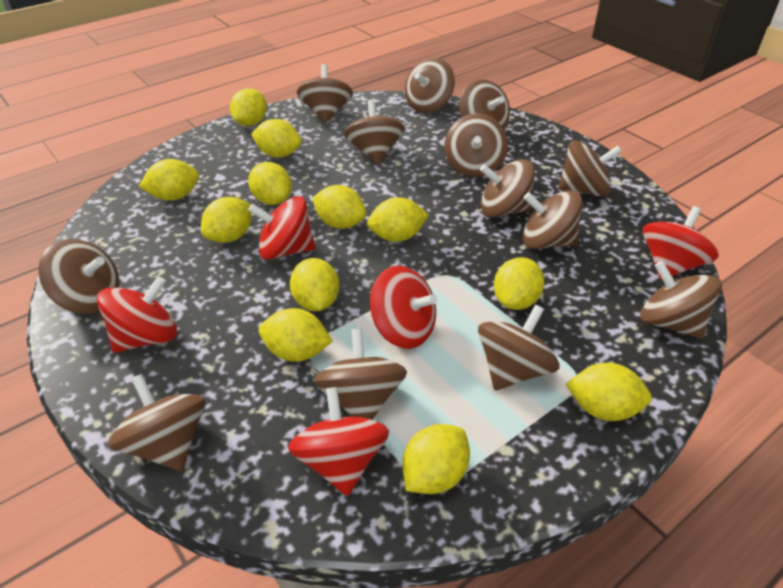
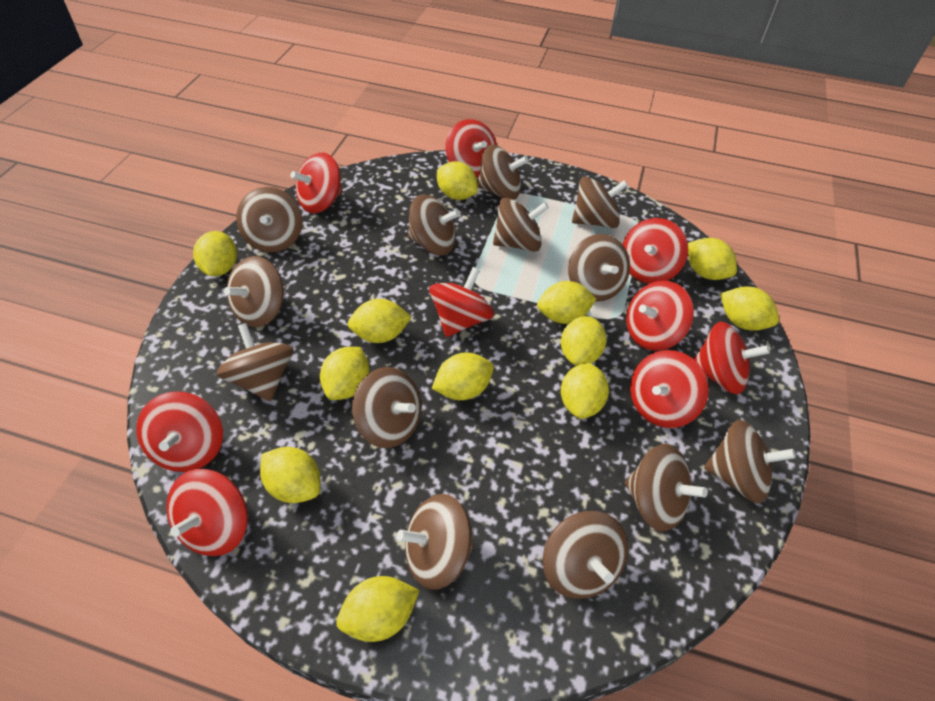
red spinning top: [97,276,177,353] [248,196,315,260] [288,387,389,496] [370,266,437,349] [642,206,718,280] = 5 -> [136,391,223,472] [166,469,248,556] [291,152,342,213] [429,267,494,337] [446,119,497,178] [622,218,688,283] [626,281,694,351] [630,350,709,428] [694,322,770,395] = 9

